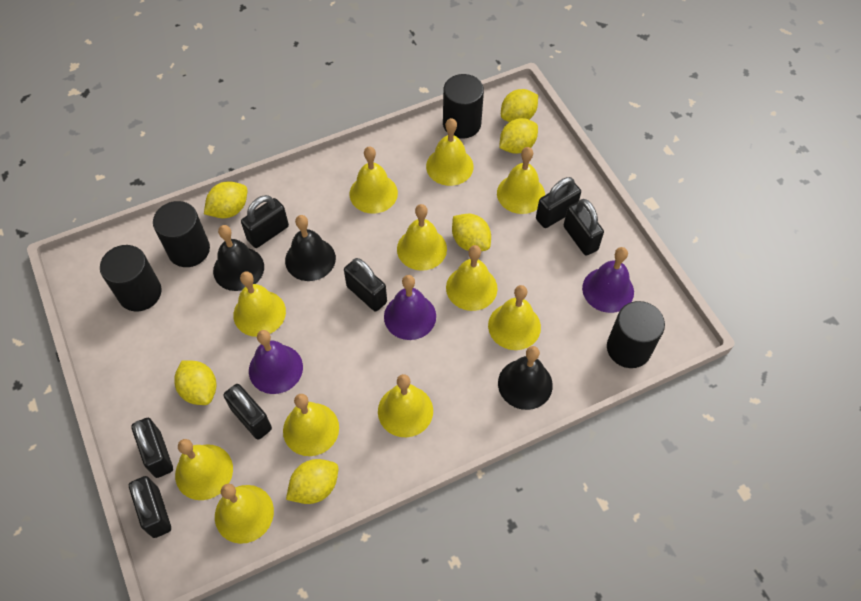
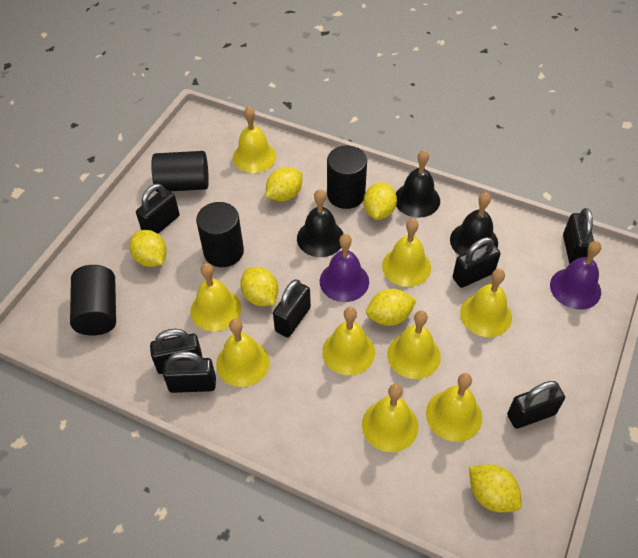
purple bell: [249,330,303,394] [384,275,436,340] [582,247,634,313] = 3 -> [320,234,369,302] [550,241,601,310] = 2
yellow bell: [175,439,233,500] [215,484,274,544] [233,271,286,337] [283,394,339,456] [350,146,398,214] [378,374,433,437] [397,204,447,271] [426,118,474,186] [446,245,498,311] [488,285,541,350] [497,147,545,214] = 11 -> [190,263,241,331] [216,319,270,387] [233,106,276,173] [322,307,375,375] [362,384,418,452] [382,219,431,287] [387,310,441,379] [426,373,482,442] [460,269,512,337] = 9

